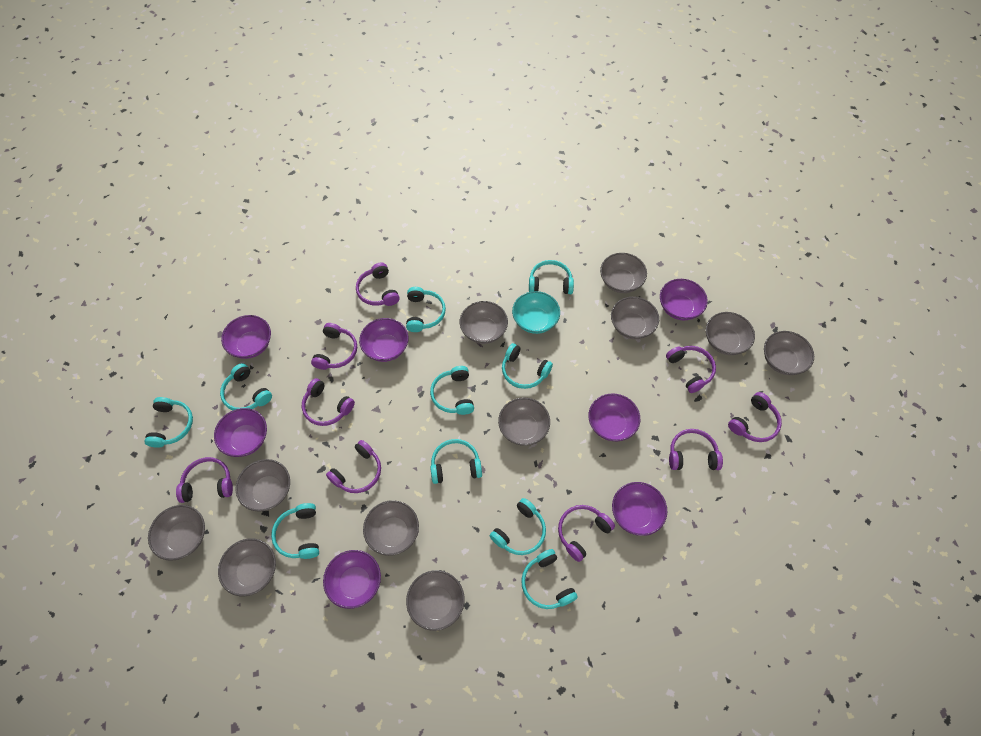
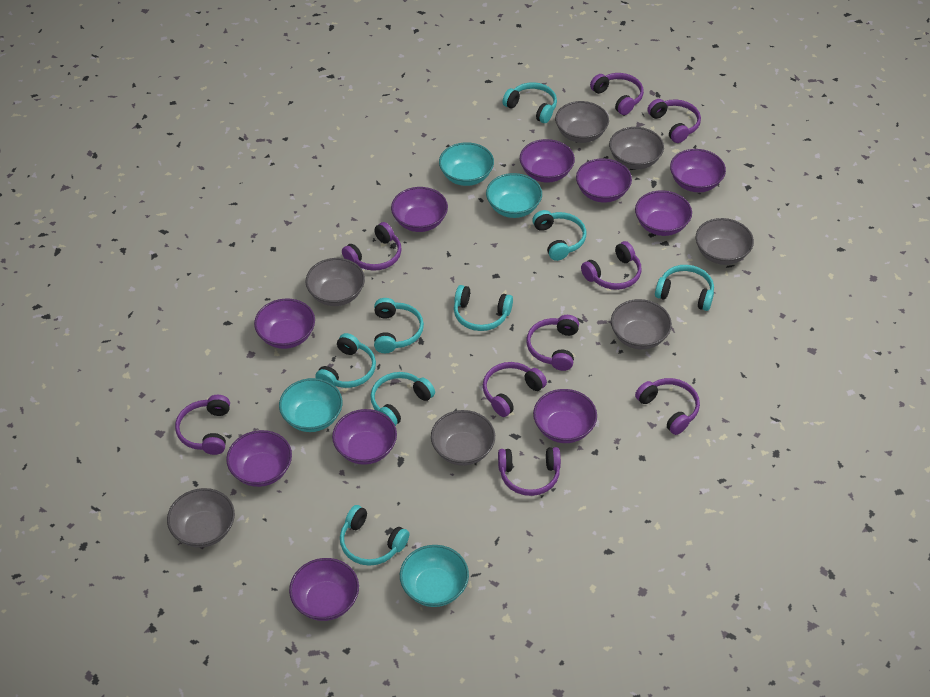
grey bowl: [148,505,205,561] [218,538,276,596] [235,459,290,512] [363,500,419,556] [406,570,465,631] [460,301,508,344] [498,397,550,446] [600,253,647,293] [611,297,659,339] [706,312,755,355] [764,331,814,375] = 11 -> [167,488,235,548] [305,258,365,306] [431,410,495,466] [555,101,609,143] [609,127,664,169] [611,299,672,350] [696,218,754,265] = 7
purple bowl: [214,408,267,457] [221,315,271,359] [323,550,381,609] [359,318,408,362] [588,393,640,441] [612,482,667,536] [660,279,708,320] = 7 -> [226,430,292,487] [254,298,315,349] [289,558,359,621] [332,409,397,465] [391,187,448,232] [520,139,575,183] [533,389,597,443] [576,158,632,203] [635,190,692,236] [670,149,726,192] = 10
turquoise bowl: [512,291,560,334] = 1 -> [279,378,343,432] [400,545,469,607] [439,142,494,186] [486,173,542,218] = 4
turquoise headphones: [144,397,193,448] [220,363,272,410] [271,503,319,559] [406,287,446,332] [430,366,474,415] [430,439,482,484] [490,498,546,555] [502,343,553,389] [521,549,578,609] [529,260,574,294] = 10 -> [315,333,376,388] [340,505,409,566] [371,372,435,426] [374,298,424,353] [454,285,513,331] [502,82,557,123] [532,210,586,261] [655,265,714,311] = 8

